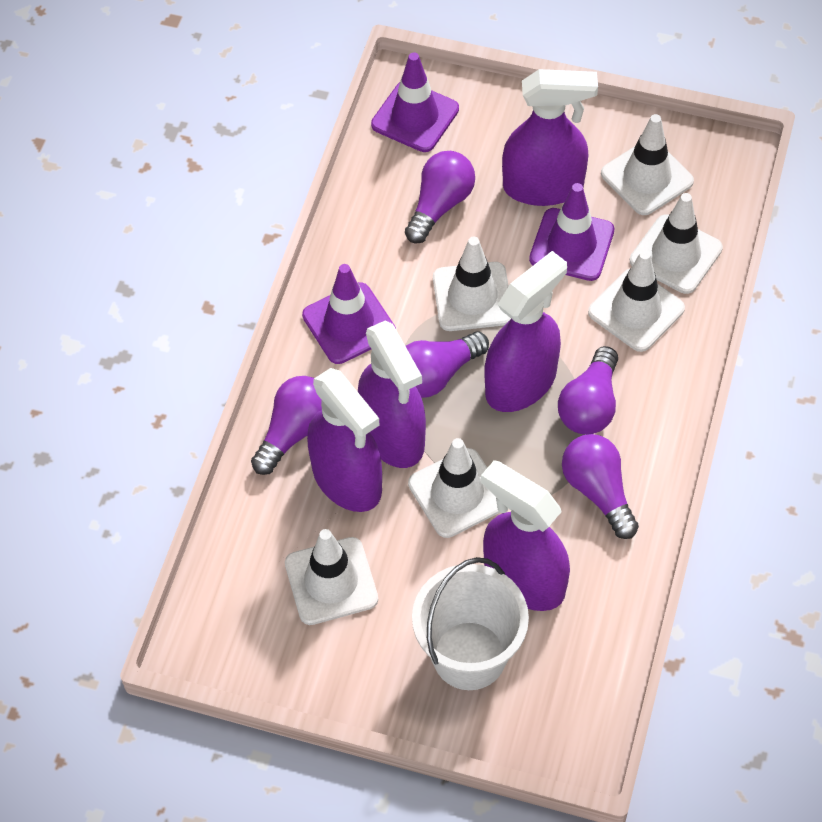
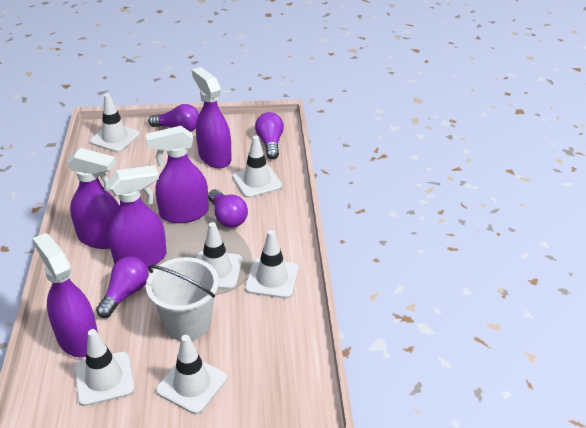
purple light bulb: [251,376,322,475] [405,151,475,244] [406,332,489,398] [558,346,618,435] [562,434,639,539] = 5 -> [96,257,148,318] [148,104,199,132] [208,189,248,228] [255,112,284,159] = 4
purple traffic cone: [302,264,396,364] [371,52,459,152] [529,183,614,281] = 3 -> none = 0

